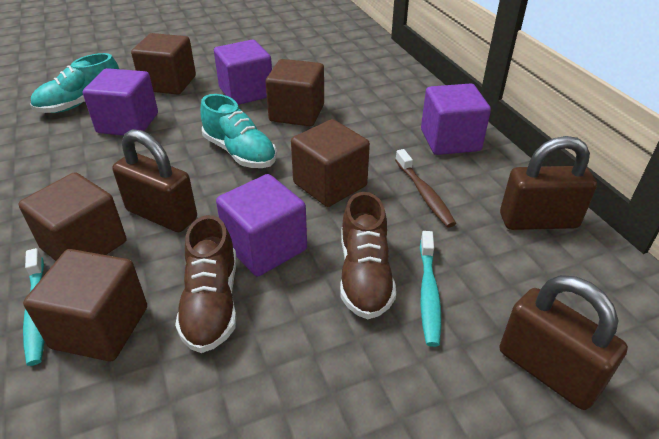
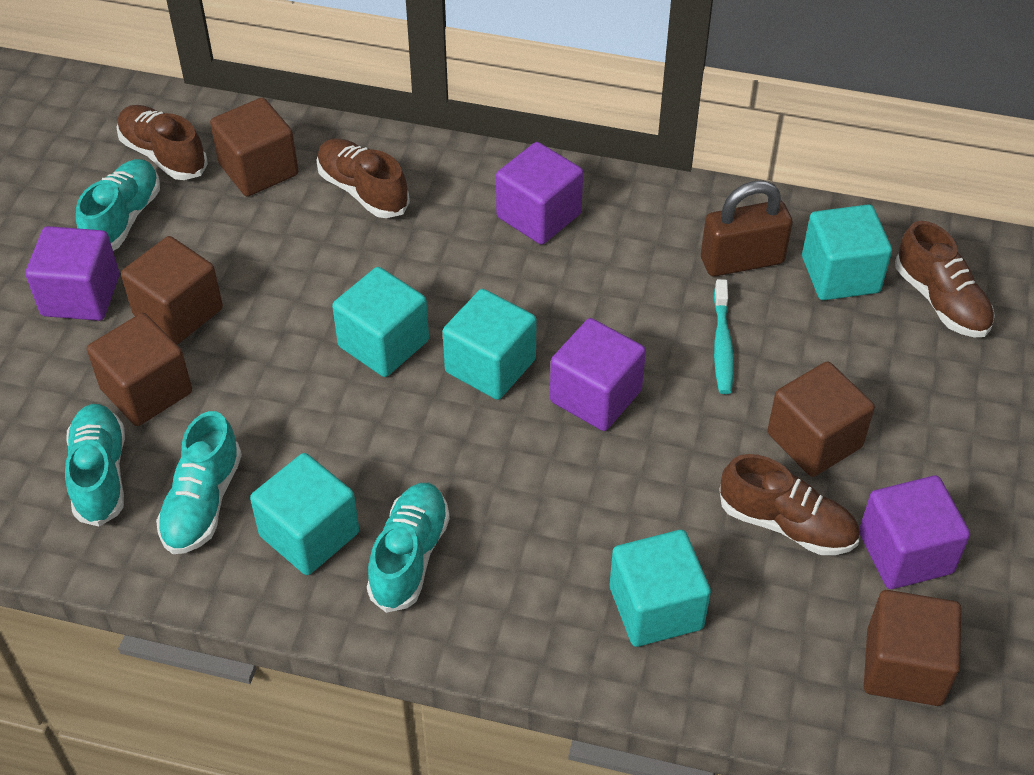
brown padlock: [112,129,197,232] [500,136,597,230] [500,275,628,410] = 3 -> [701,181,793,277] = 1
brown shoe: [175,215,237,353] [340,192,396,319] = 2 -> [117,105,208,180] [316,138,410,218] [719,454,859,555] [895,221,995,337] = 4
brown toothbrush: [395,149,456,228] = 1 -> none = 0
turquoise cube: none = 0 -> [250,453,359,575] [332,267,429,377] [443,289,537,400] [610,530,711,647] [802,204,892,300] = 5
turquoise shoe: [30,53,119,113] [200,94,277,168] = 2 -> [65,404,125,527] [76,159,160,251] [156,411,242,554] [367,483,450,613] = 4
turquoise toothbrush: [23,248,45,366] [420,231,441,347] = 2 -> [714,279,734,394] = 1

